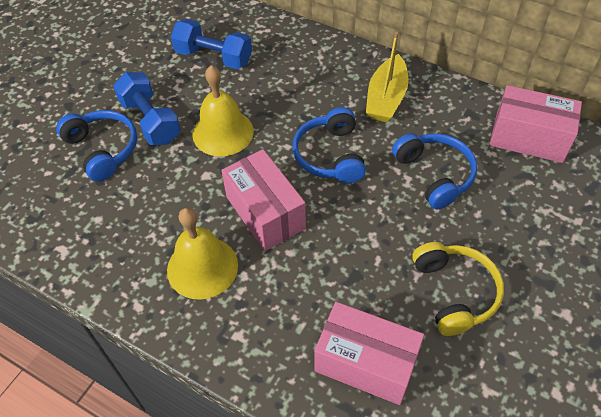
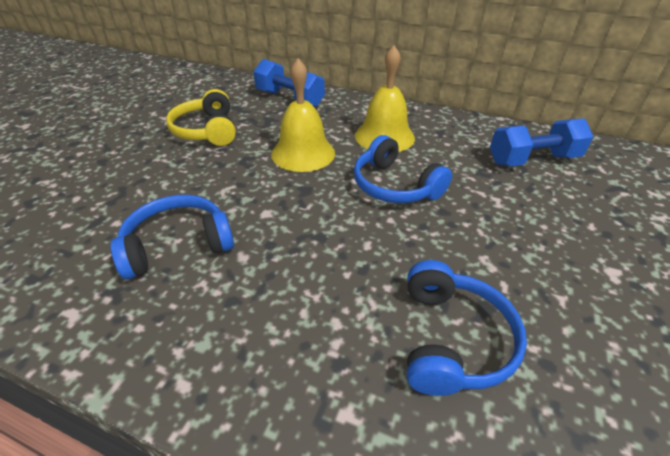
pink box: [221,149,306,251] [314,302,424,405] [490,85,582,163] = 3 -> none = 0
yellow boat: [366,32,409,122] = 1 -> none = 0

